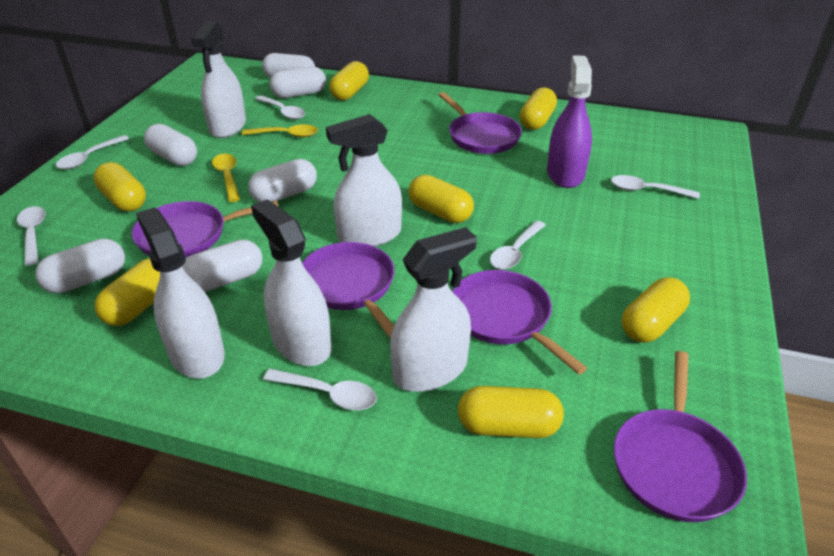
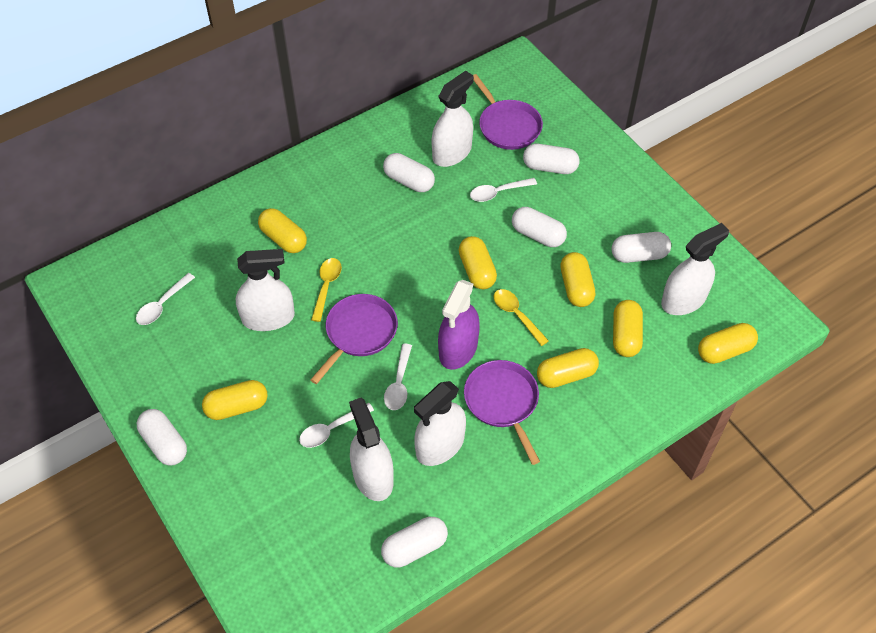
purple pan: [132,200,279,258] [302,242,395,339] [439,92,522,154] [452,270,587,375] [614,351,747,522] = 5 -> [310,294,398,384] [464,360,540,465] [474,74,543,150] = 3
white spoon: [17,206,46,266] [56,135,130,169] [255,95,305,120] [263,369,377,410] [490,221,546,270] [611,175,700,199] = 6 -> [136,273,195,325] [299,403,374,448] [384,344,412,410] [470,178,537,202] = 4

